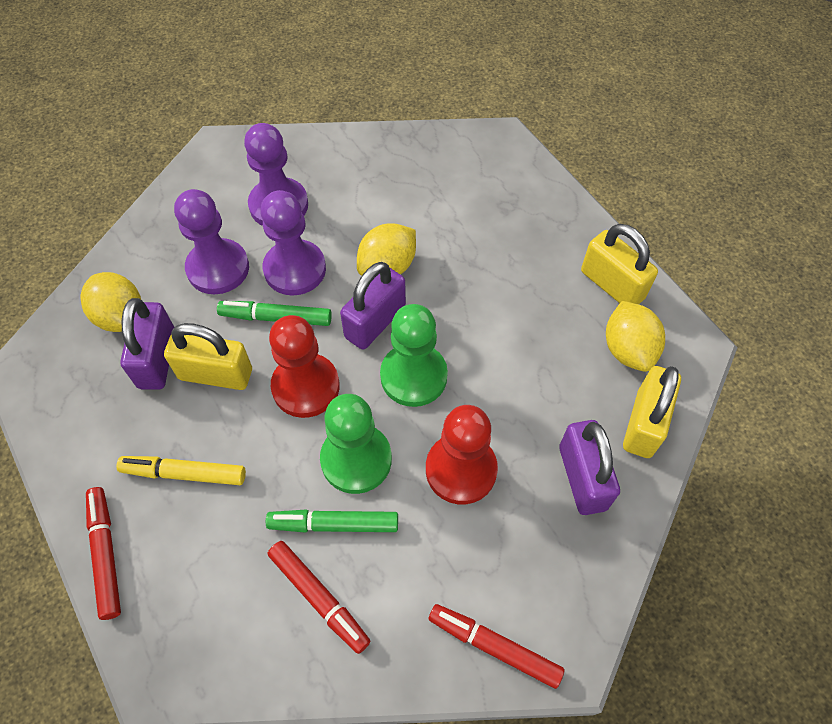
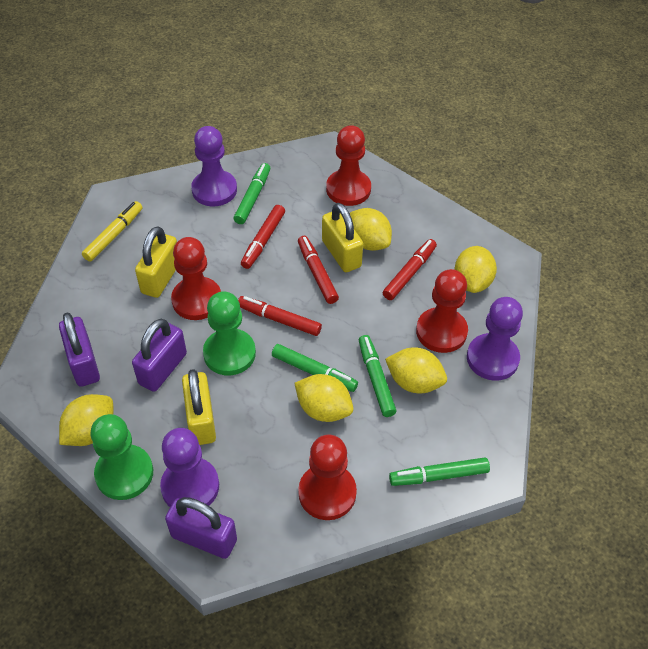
green marker: [217,301,332,326] [266,510,398,533] = 2 -> [234,163,270,224] [272,344,358,392] [359,335,396,417] [389,457,490,486] = 4
red marker: [86,487,121,620] [268,541,371,654] [428,604,564,689] = 3 -> [238,296,322,336] [241,205,285,269] [298,236,339,304] [383,239,437,300] = 4
red pawn: [269,315,340,418] [426,405,498,504] = 2 -> [171,237,221,320] [298,435,357,520] [326,125,371,206] [416,269,468,353] = 4
yellow lemon: [80,272,141,332] [357,223,416,276] [606,301,665,372] = 3 -> [59,394,114,446] [294,374,353,422] [350,208,392,251] [385,347,447,393] [455,246,497,293] = 5

